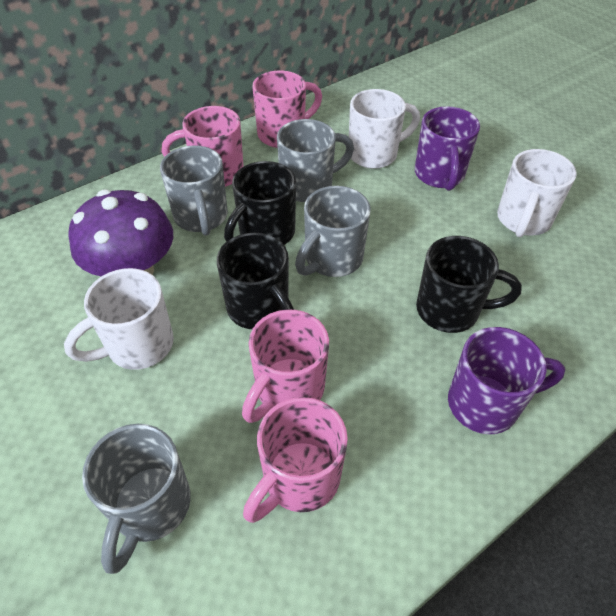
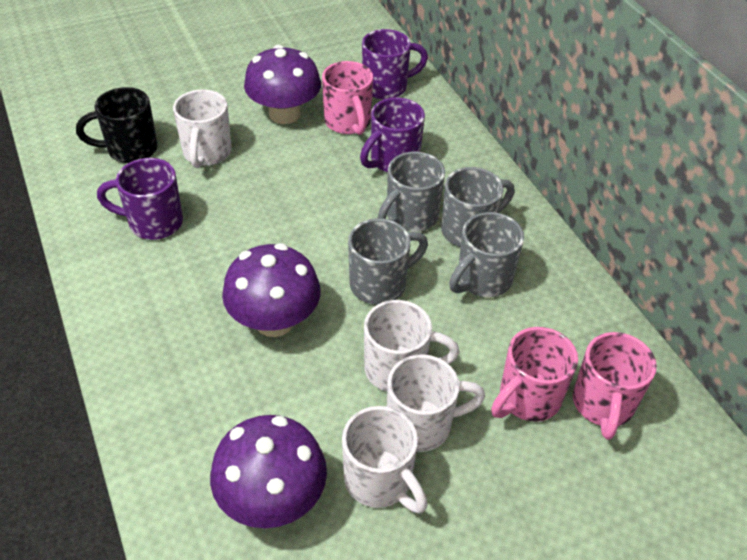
black mug: [217,233,294,329] [224,161,296,245] [416,236,522,333] = 3 -> [76,87,158,163] = 1
pink mug: [162,106,244,187] [242,309,329,423] [243,397,348,523] [252,70,322,148] = 4 -> [322,61,373,135] [491,327,578,422] [573,332,657,440] = 3
purple mug: [415,106,480,191] [448,327,565,434] = 2 -> [97,158,183,240] [360,98,425,172] [362,29,428,100] = 3
purple mushroom: [69,189,173,276] = 1 -> [210,415,327,528] [222,243,321,337] [244,45,321,124] = 3
white mug: [64,268,174,370] [349,89,420,169] [497,149,577,237] = 3 -> [173,90,232,168] [342,406,427,514] [364,300,459,392] [387,354,485,452] = 4

